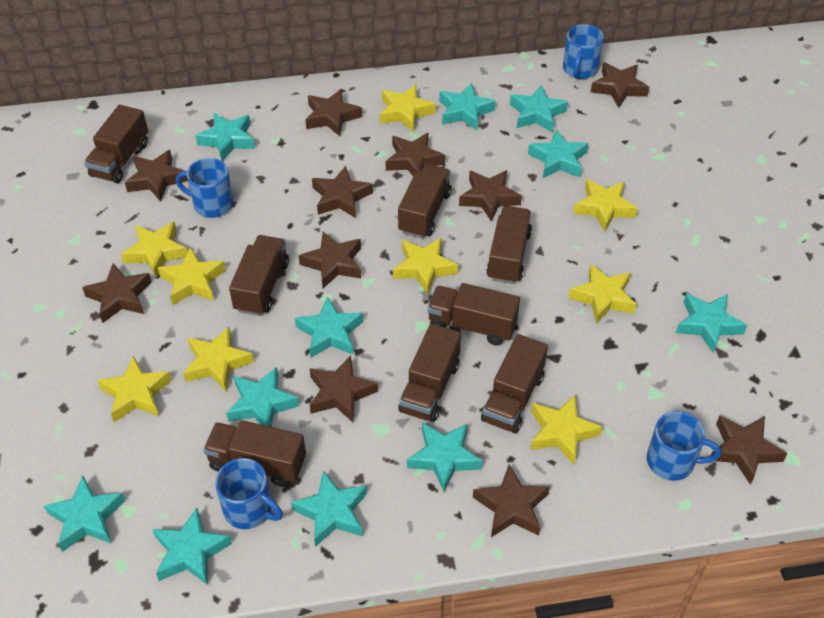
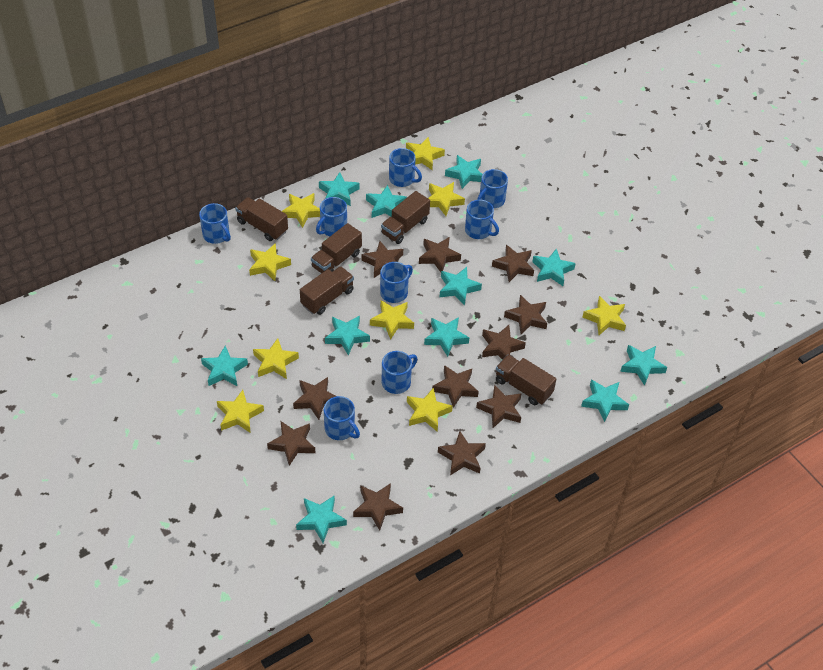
blue mug: [176,158,233,218] [215,458,283,529] [563,24,604,79] [647,411,721,481] = 4 -> [199,203,231,244] [316,197,347,236] [324,396,360,440] [380,262,413,303] [382,351,417,394] [389,148,422,187] [465,200,499,239] [477,169,508,208] = 8
brown truck: [84,105,148,183] [203,420,306,487] [229,235,289,316] [398,164,451,238] [398,324,461,422] [427,283,520,345] [481,334,548,433] [486,206,532,284] = 8 -> [235,197,288,241] [300,266,354,315] [311,223,362,273] [381,191,430,244] [496,355,556,405] = 5

